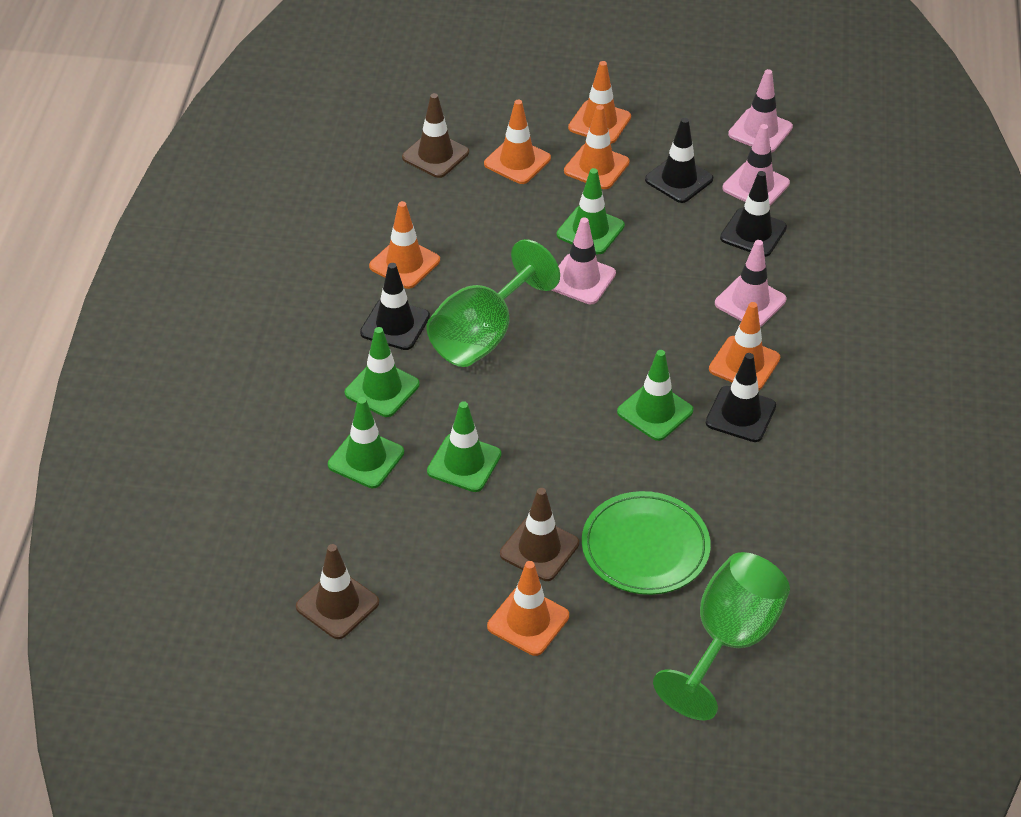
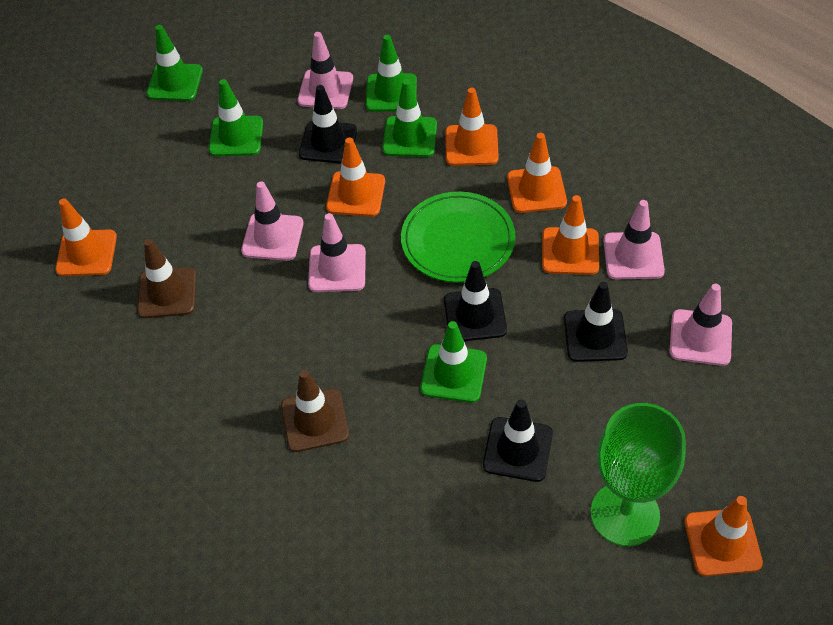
brown traffic cone: [296,544,379,639] [402,93,469,178] [500,488,579,581] = 3 -> [137,239,196,318] [281,370,349,452] = 2
green goblet: [427,239,560,367] [653,552,790,720] = 2 -> [590,403,686,546] = 1
pink traffic cone: [552,217,616,304] [715,240,786,327] [722,124,790,206] [728,69,793,153] = 4 -> [241,181,304,261] [297,32,353,109] [308,213,366,292] [603,200,665,279] [669,284,732,366] = 5

